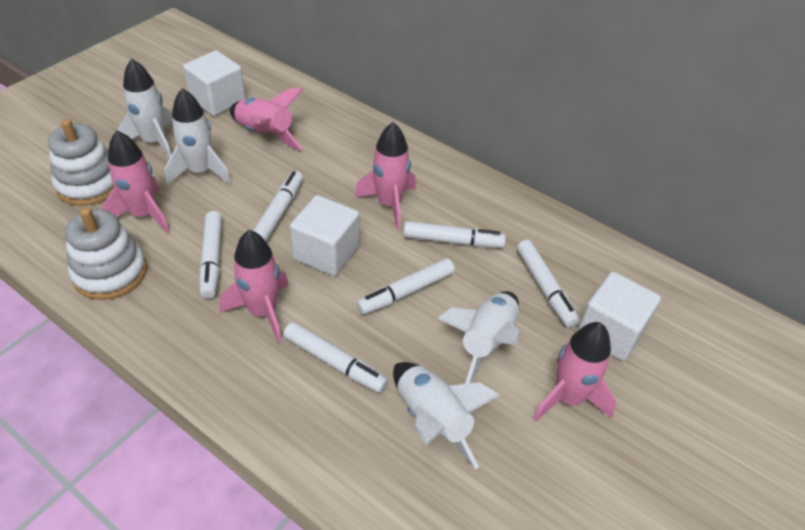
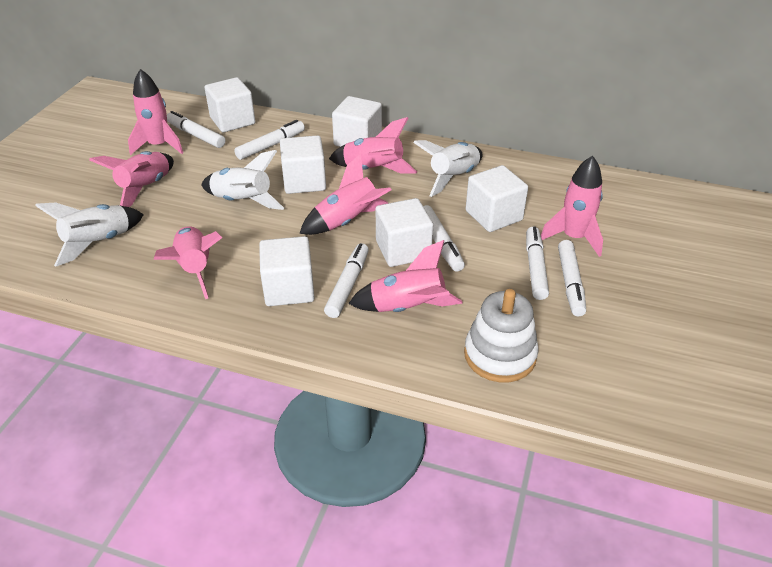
pink rocket: [102,131,170,234] [220,230,289,343] [230,88,303,151] [354,122,416,230] [533,322,616,422] = 5 -> [89,151,174,207] [128,69,183,155] [154,227,222,299] [299,154,391,235] [329,117,417,174] [348,240,463,312] [541,156,603,257] = 7
white cube: [183,50,246,116] [290,195,359,276] [577,272,661,361] = 3 -> [205,77,255,132] [259,236,315,306] [280,135,326,194] [332,96,382,147] [376,198,433,267] [466,165,528,232] = 6
white rocket: [117,59,173,159] [165,88,231,185] [393,362,500,469] [438,291,521,384] = 4 -> [35,203,144,266] [201,150,284,210] [413,140,482,197] = 3
white stacking toy: [48,119,114,206] [65,207,147,300] = 2 -> [464,289,539,382] = 1

